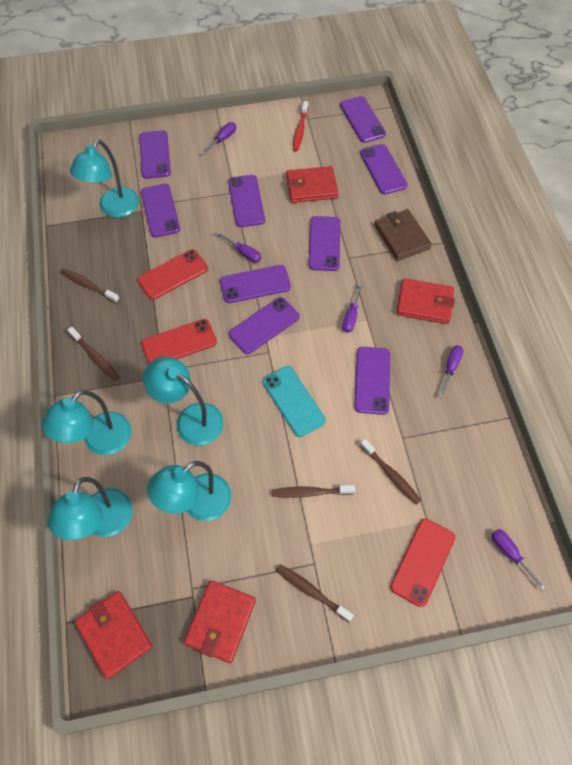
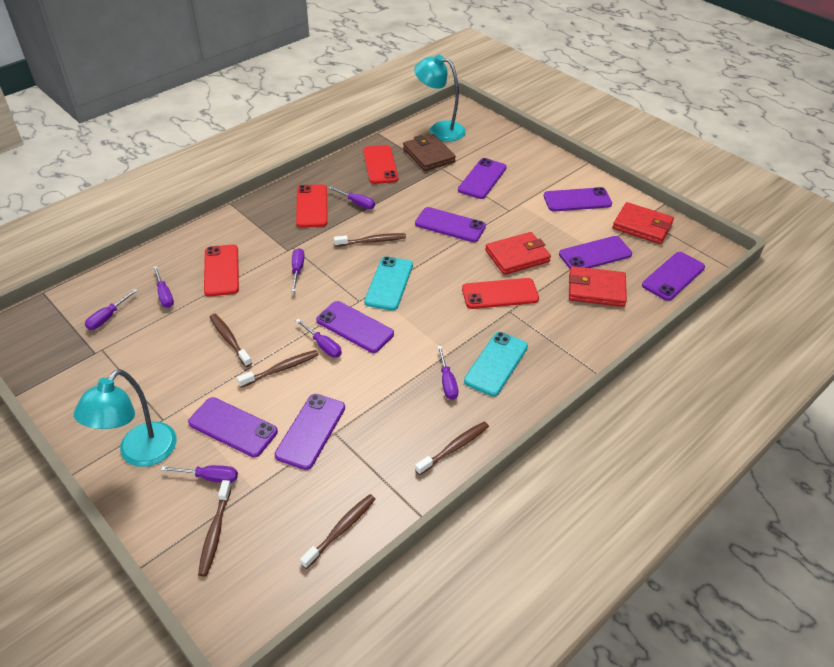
brown toothbrush: [60,268,120,303] [67,327,119,381] [272,485,355,498] [276,564,354,622] [360,439,421,505] = 5 -> [198,480,232,577] [210,314,252,367] [237,350,319,388] [300,494,375,569] [334,233,406,247] [415,422,489,475] = 6
purple phone: [139,130,171,179] [141,184,180,238] [220,265,291,303] [228,175,265,227] [229,297,299,354] [308,216,340,271] [340,96,386,143] [354,347,390,415] [360,144,407,195] = 9 -> [188,397,278,457] [275,394,345,470] [316,301,394,353] [415,207,486,242] [458,158,507,199] [544,187,612,211] [559,236,632,269] [642,252,705,301] = 8
purple screwdriver: [201,122,236,155] [216,231,261,263] [342,283,363,333] [439,345,463,397] [491,529,546,590] = 5 -> [85,289,138,330] [153,266,174,308] [161,465,238,483] [292,248,305,291] [295,319,342,358] [328,186,375,209] [437,346,458,400] = 7
red phone: [137,249,208,300] [141,319,217,364] [390,519,455,607] = 3 -> [204,244,239,297] [296,184,328,228] [363,145,398,184] [462,278,539,309] = 4
red toothbrush: [293,101,308,151] = 1 -> none = 0
red wallet: [75,591,152,679] [184,580,256,663] [286,166,338,203] [397,278,455,324] = 4 -> [485,232,551,275] [569,266,627,307] [613,202,674,244] = 3
turquoise lamp: [42,390,131,455] [48,477,133,540] [70,140,139,218] [143,357,224,446] [147,461,231,521] = 5 -> [74,369,176,467] [414,55,466,141] = 2
turquoise phone: [262,366,326,437] = 1 -> [364,256,413,311] [464,332,528,396] = 2

